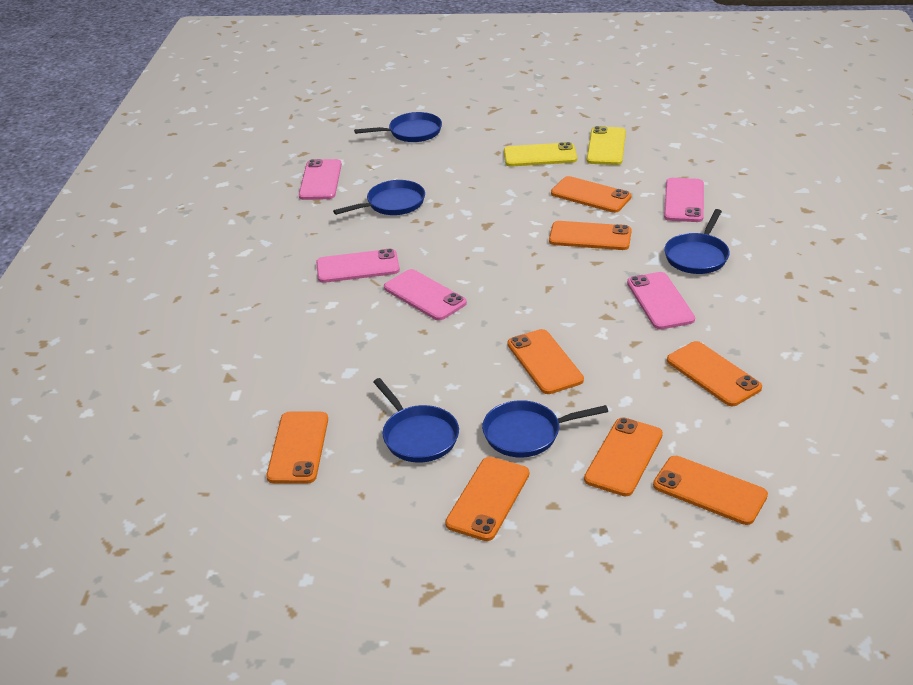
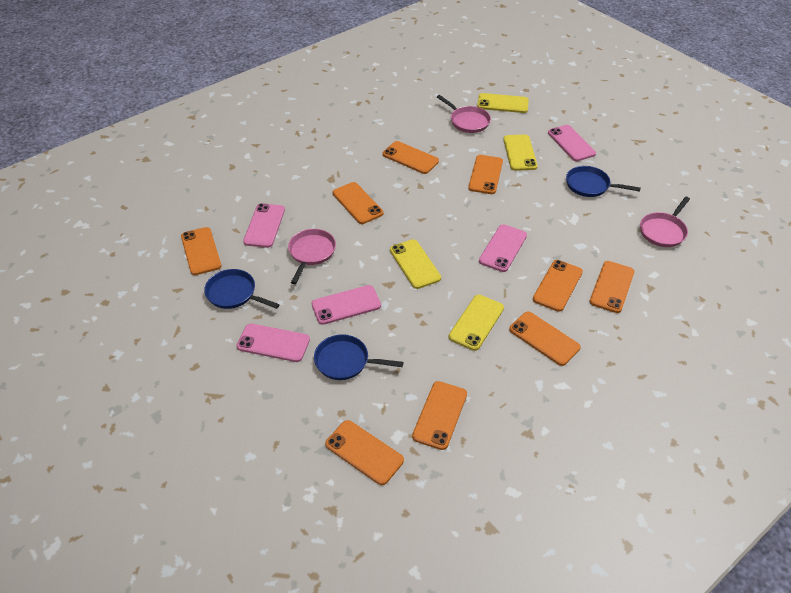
blue pan: [333,180,425,215] [354,112,442,142] [373,378,459,462] [482,400,608,457] [664,209,730,274] = 5 -> [204,269,280,309] [314,334,403,380] [566,166,641,197] = 3
orange phone: [266,412,328,484] [445,457,529,541] [507,329,584,394] [549,221,632,250] [551,176,632,213] [584,418,663,496] [653,456,768,525] [667,341,762,406] = 8 -> [181,227,221,275] [325,420,404,485] [333,182,383,224] [383,141,439,174] [412,381,467,450] [468,155,503,194] [509,312,581,366] [533,260,583,312] [590,261,635,313] = 9
pink pan: none = 0 -> [288,229,336,284] [437,95,491,133] [640,197,690,247] = 3
yellow phone: [504,142,577,167] [587,126,626,165] = 2 -> [390,239,441,289] [449,295,504,351] [477,93,529,113] [503,135,538,171] = 4

